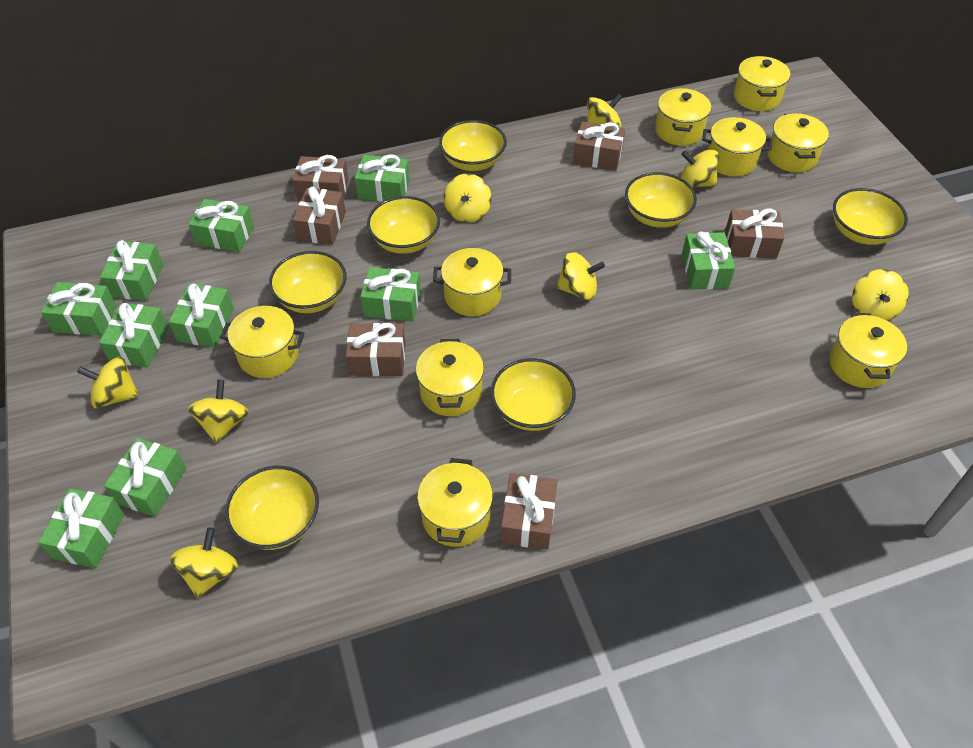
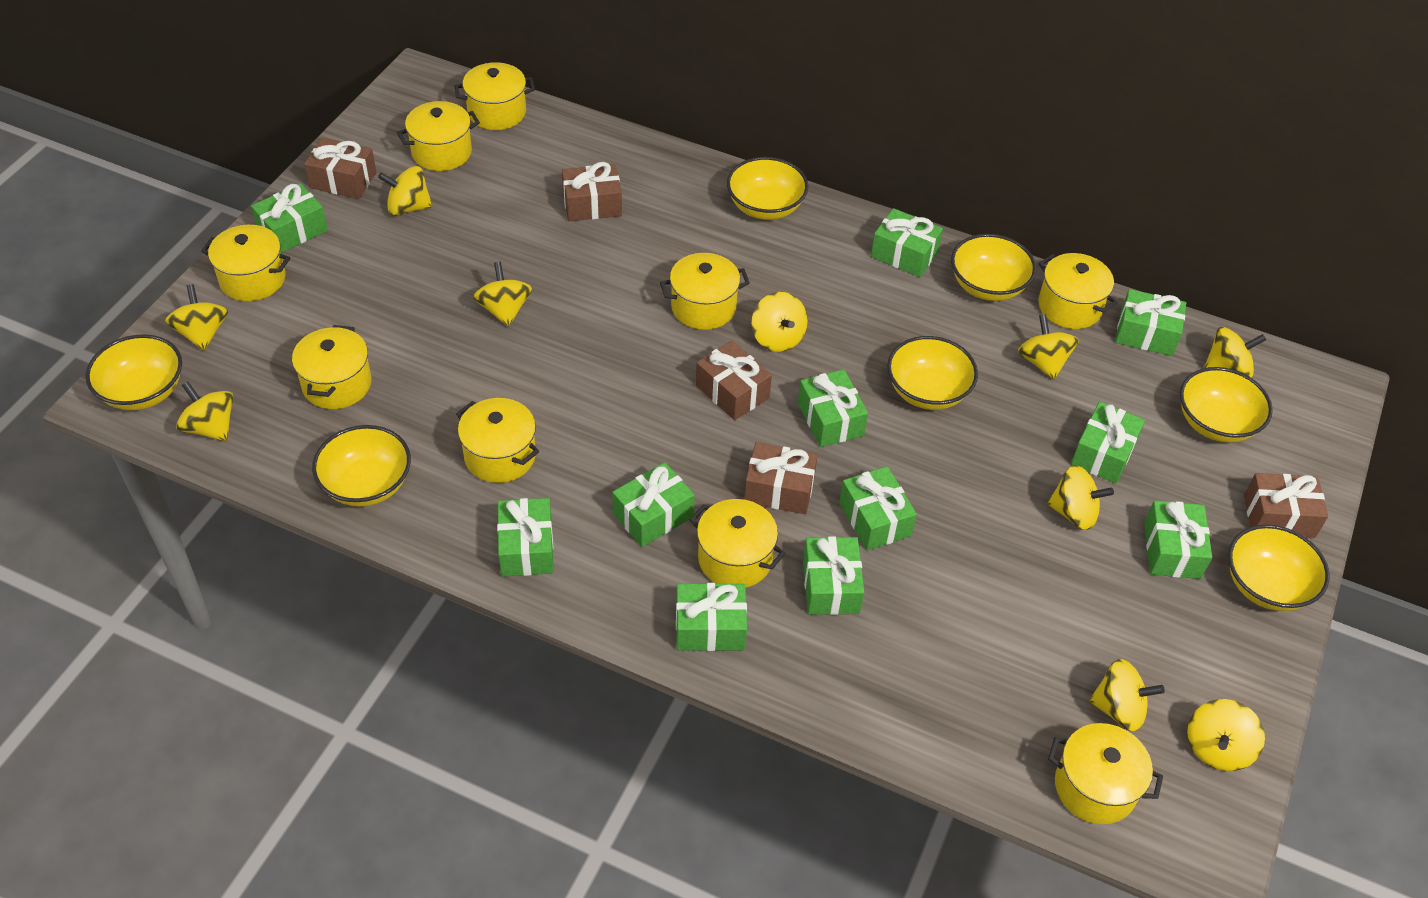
brown gift: [293,155,349,201] [293,186,346,245] [346,323,406,376] [501,473,557,550] [573,121,625,171] [725,209,784,259] = 6 -> [304,138,376,199] [562,162,622,221] [696,341,772,420] [744,442,818,514] [1244,473,1328,538] = 5
green gift: [38,488,125,568] [41,282,116,336] [99,303,169,368] [100,240,163,300] [104,438,186,517] [168,283,234,348] [189,199,254,252] [355,154,410,202] [360,267,421,322] [682,231,735,290] = 10 -> [251,183,328,253] [497,498,554,577] [612,462,695,547] [676,583,747,651] [798,369,868,447] [803,536,864,615] [839,466,917,551] [871,208,943,277] [1071,402,1145,484] [1115,289,1186,356] [1144,500,1212,579] = 11
yellow spinning top: [77,357,139,409] [170,528,238,598] [188,380,249,443] [444,174,491,223] [556,252,605,300] [587,94,622,128] [681,149,719,188] [852,269,909,321] = 8 -> [165,284,228,351] [176,381,234,441] [378,166,432,216] [473,262,532,327] [752,292,808,352] [1018,314,1079,380] [1047,465,1114,530] [1089,659,1165,731] [1187,699,1265,771] [1204,327,1266,378] = 10

